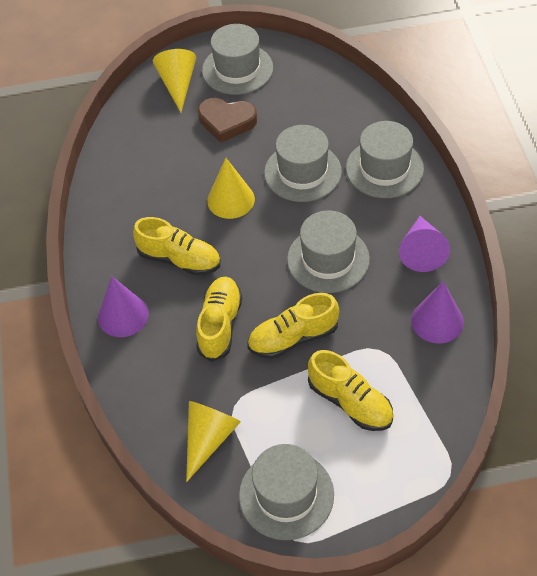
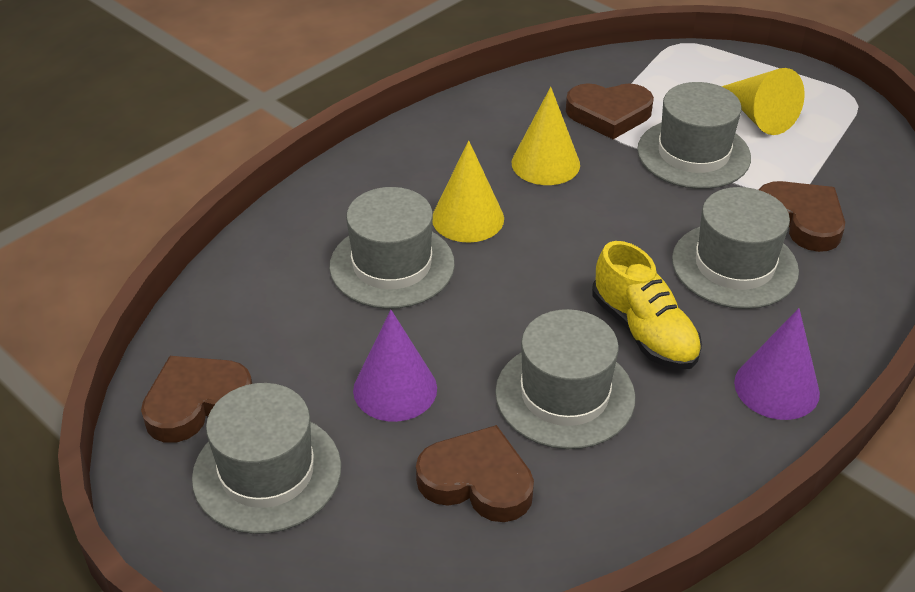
brown heart: [198,98,257,143] = 1 -> [141,356,252,443] [416,425,534,522] [566,83,654,139] [758,181,845,252] = 4
purple cone: [98,276,149,337] [399,216,450,272] [411,281,464,344] = 3 -> [353,310,437,422] [734,308,820,420] = 2
yellow shoe: [133,217,221,275] [196,277,242,362] [247,293,339,359] [308,350,393,431] = 4 -> [592,241,702,370] = 1

